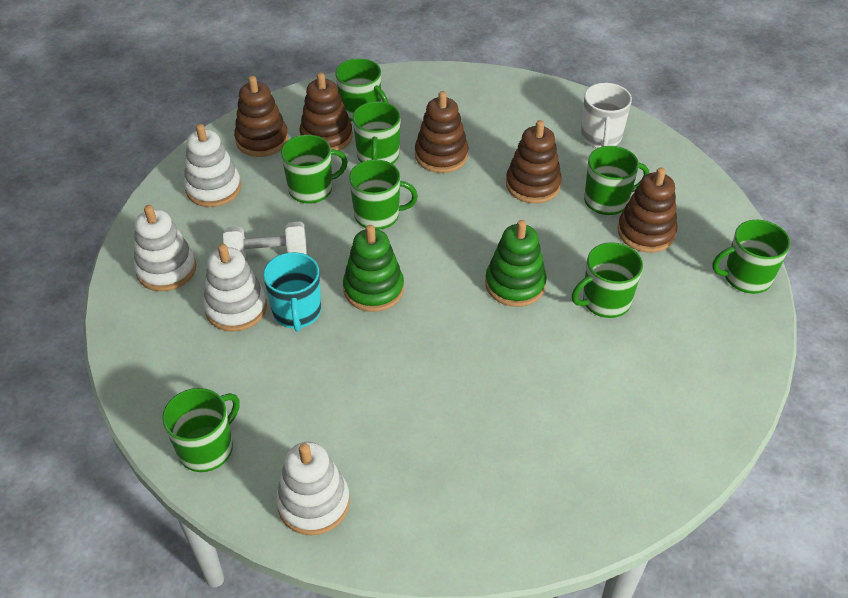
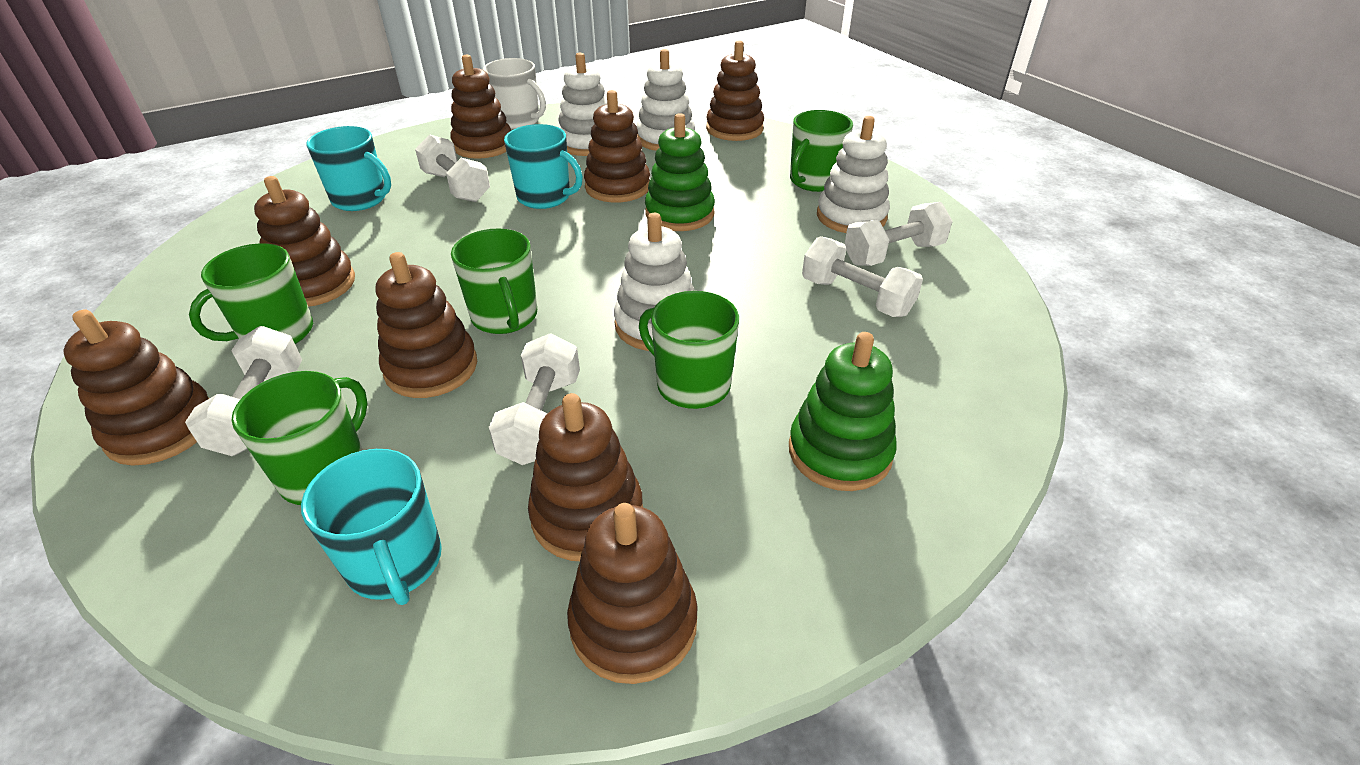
brown stacking toy: [234,76,288,157] [300,72,353,151] [415,91,469,173] [506,120,562,203] [617,167,677,253] = 5 -> [63,310,209,466] [254,176,355,307] [376,252,477,398] [450,55,511,159] [528,393,643,561] [567,503,698,684] [584,90,650,203] [706,40,764,141] = 8
green mug: [162,388,240,472] [281,135,348,204] [335,58,388,122] [349,159,418,230] [353,101,401,164] [572,242,643,318] [584,146,649,215] [712,220,790,294] = 8 -> [189,243,313,344] [231,371,368,505] [451,228,537,334] [639,291,739,409] [790,110,853,192] = 5
turquoise mug: [263,252,321,332] = 1 -> [301,449,442,605] [306,126,391,211] [504,124,583,209] = 3
white dumbbell: [223,221,307,258] = 1 -> [185,326,302,456] [415,134,490,202] [489,333,580,465] [802,236,923,317] [845,202,953,266] = 5

